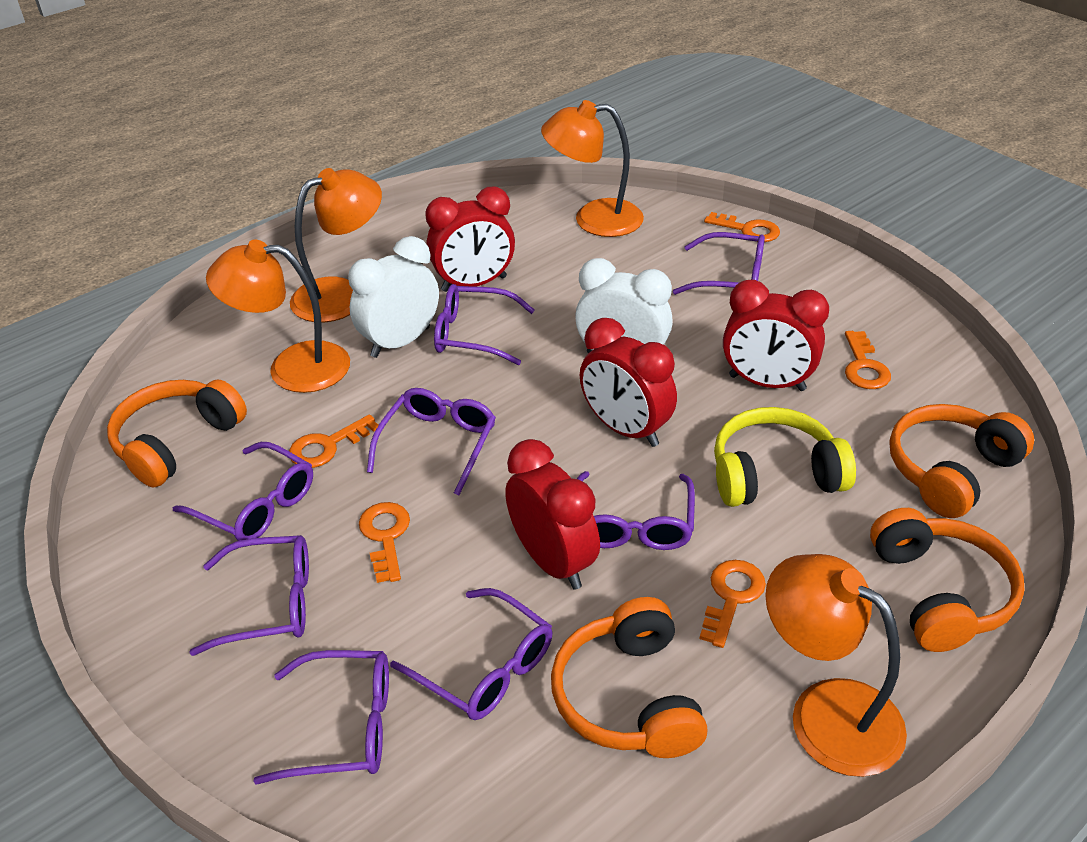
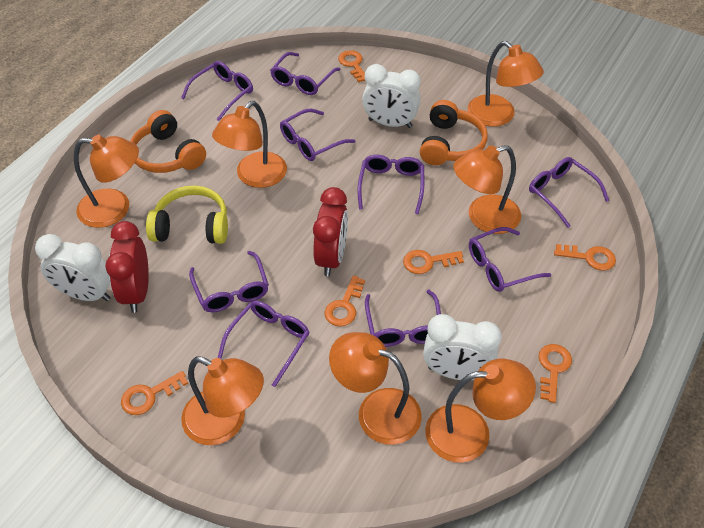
orange headphones: [107,380,247,488] [551,597,708,758] [870,508,1024,652] [889,404,1034,518] = 4 -> [130,110,206,173] [420,100,488,165] = 2
orange key: [289,414,378,468] [359,502,410,583] [699,560,766,648] [704,212,780,242] [845,331,891,389] = 5 -> [121,371,188,415] [325,276,365,327] [338,50,365,83] [403,250,464,274] [539,344,572,403] [554,244,616,271] = 6
orange lamp: [206,240,350,393] [290,168,382,322] [541,100,644,237] [765,554,907,777] = 4 -> [74,135,139,228] [181,356,264,445] [212,101,287,188] [329,332,422,445] [425,359,536,463] [453,145,521,234] [467,41,544,127] = 7
purple glasses: [173,442,313,541] [189,535,309,656] [253,650,389,785] [367,388,496,495] [390,588,552,720] [434,284,535,365] [577,471,695,550] [673,232,765,295] = 8 -> [181,61,253,121] [189,251,269,312] [218,301,310,387] [270,52,341,95] [280,109,355,161] [358,155,424,214] [365,290,441,347] [469,227,552,292] [529,157,609,228] = 9
red clock: [425,187,515,292] [505,439,600,590] [580,318,677,447] [723,279,829,391] = 4 -> [105,221,149,313] [313,187,348,276] = 2
white clock: [348,236,439,358] [575,258,673,353] = 2 -> [35,234,111,301] [362,64,421,128] [423,314,502,380] = 3

